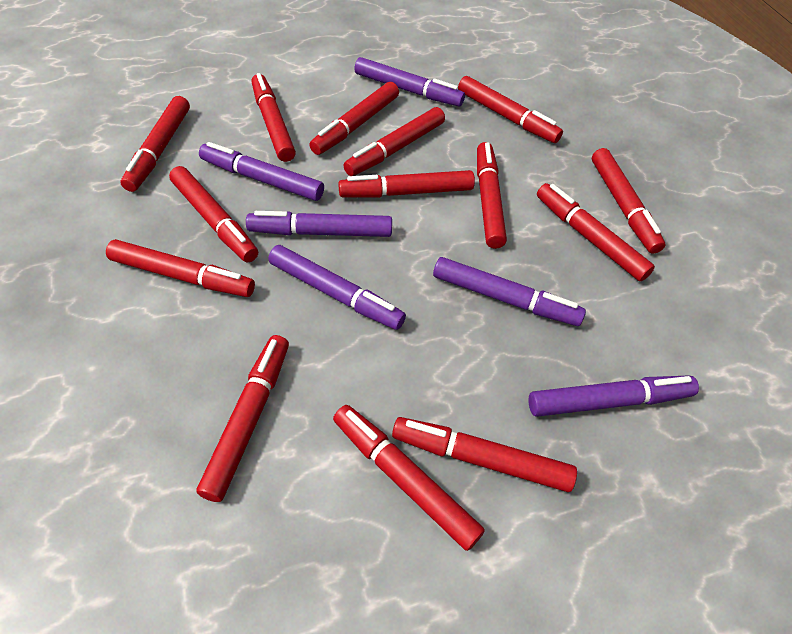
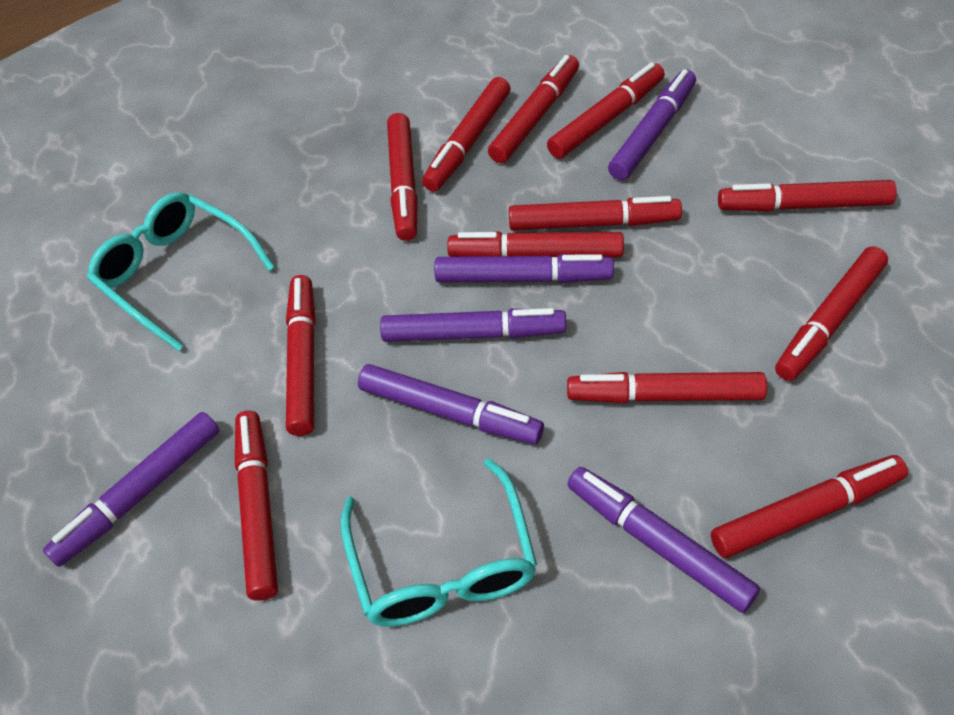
red marker: [106,239,255,297] [121,96,190,192] [169,166,258,262] [196,335,289,502] [252,73,296,162] [309,82,399,155] [333,405,485,551] [338,170,475,198] [343,107,445,176] [392,417,577,492] [458,76,563,143] [477,142,507,249] [537,183,655,281] [592,148,665,254] = 14 -> [235,411,278,601] [286,275,316,436] [387,113,418,241] [422,77,510,192] [447,231,624,258] [488,55,579,163] [509,196,682,230] [547,62,665,159] [567,372,767,403] [711,455,908,558] [718,180,897,212] [775,247,888,381] = 12
turquoise glasses: none = 0 -> [87,192,275,352] [340,458,537,627] = 2

